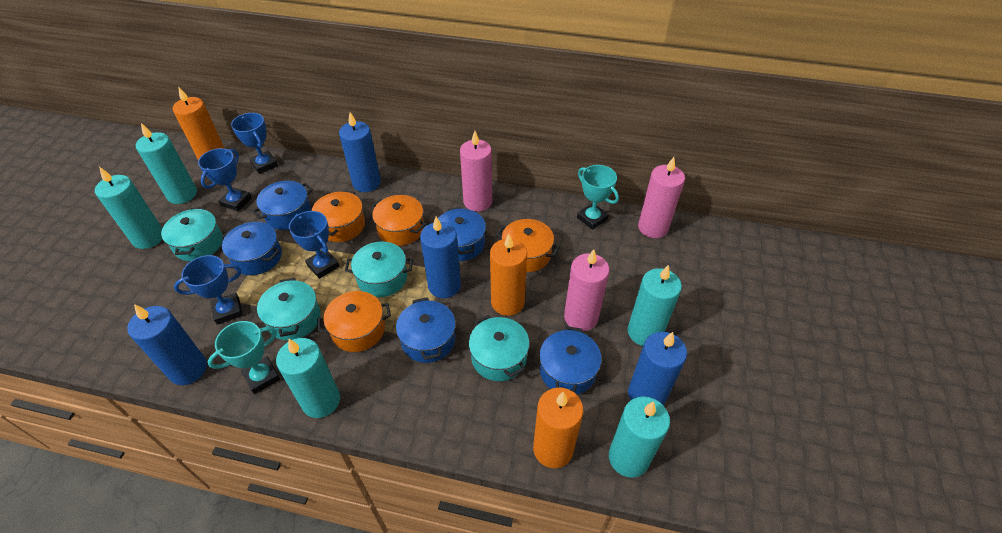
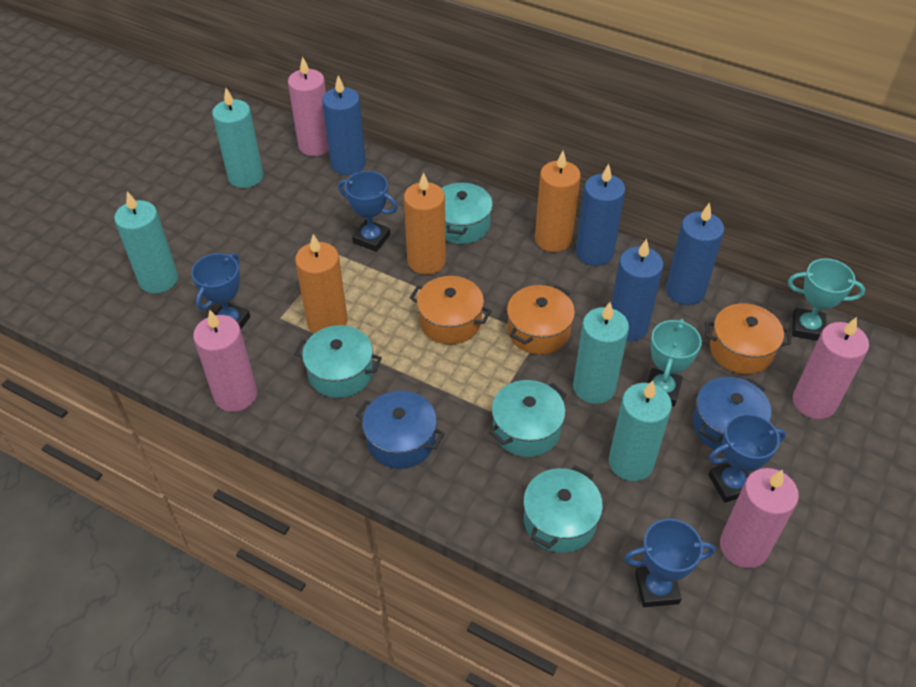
blue pot: [222,222,282,275] [252,181,313,230] [396,297,456,363] [438,207,486,261] [539,326,602,395] = 5 -> [356,391,445,469] [693,377,771,453] = 2
orange pot: [312,190,365,242] [317,291,391,352] [371,195,426,246] [496,219,560,272] = 4 -> [410,276,492,345] [507,285,575,355] [704,303,792,374] = 3
pink candle: [460,131,492,212] [564,249,610,331] [638,157,685,238] = 3 -> [193,310,257,412] [288,56,329,156] [720,468,799,568] [793,317,869,419] = 4
turquoise candle: [95,167,162,249] [136,123,197,204] [276,338,340,418] [609,397,670,478] [628,265,682,346] = 5 -> [114,191,178,294] [212,88,263,188] [573,302,629,404] [609,380,672,481] = 4

